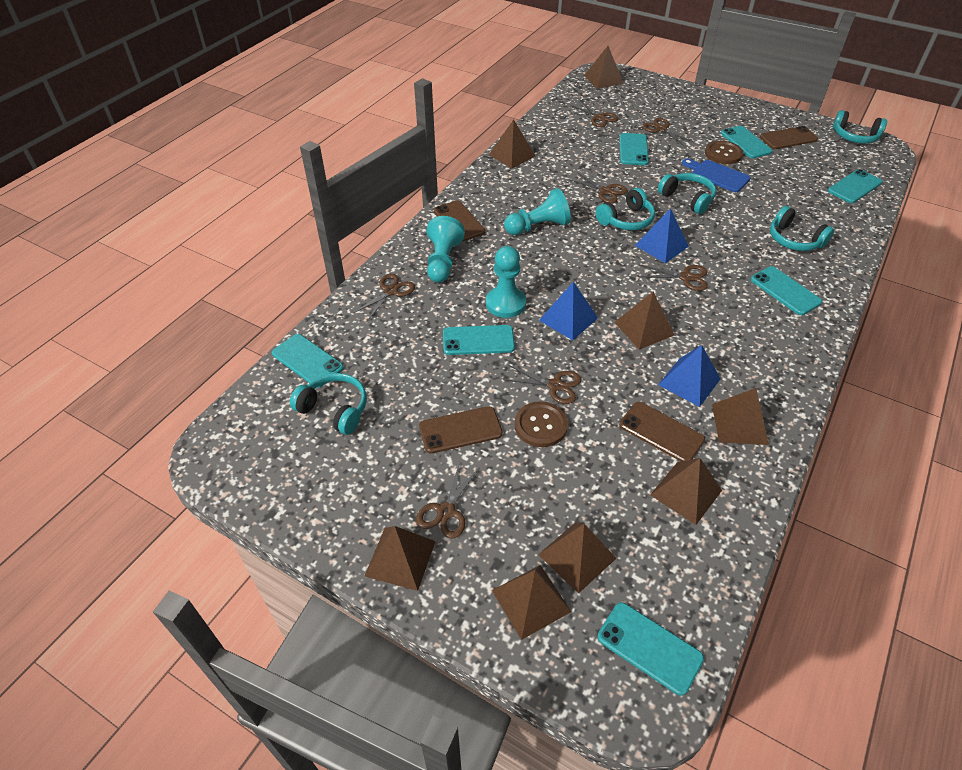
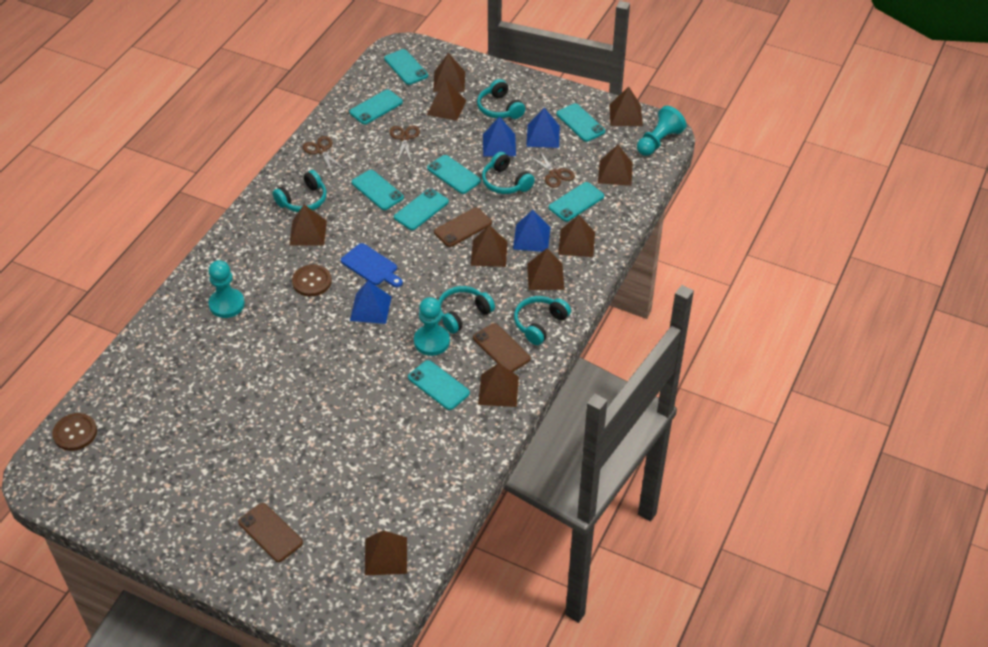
blue pyramid: [539,282,598,340] [635,209,689,263] [658,345,720,407] = 3 -> [350,281,391,324] [483,116,516,157] [513,210,550,252] [526,108,560,148] = 4
brown phone: [419,406,503,454] [434,201,485,242] [619,402,705,462] [760,126,818,149] = 4 -> [238,503,303,562] [434,207,492,247] [473,323,531,372] = 3
brown pyramid: [364,526,436,591] [489,119,535,169] [492,565,571,640] [538,522,617,594] [584,46,623,89] [614,291,674,350] [650,458,722,525] [712,388,769,445] = 8 -> [289,205,327,246] [365,530,407,576] [427,79,466,121] [433,53,465,92] [471,225,508,267] [478,363,519,407] [527,248,565,290] [558,215,595,257] [598,145,633,186] [609,87,643,126] = 10
brown scissors: [354,274,415,320] [416,462,480,539] [505,365,581,404] [569,172,627,203] [570,100,618,127] [641,265,708,291] [642,118,694,146] = 7 -> [303,136,344,173] [390,125,420,163] [528,150,575,188] = 3
turquoise phone: [272,334,344,388] [443,325,515,355] [597,602,704,696] [619,133,649,165] [721,126,772,158] [751,266,822,315] [828,169,882,203] = 7 -> [349,89,403,125] [352,170,404,210] [384,49,428,85] [394,189,449,230] [408,360,470,410] [427,155,481,194] [549,182,604,222] [556,103,605,142] = 8

